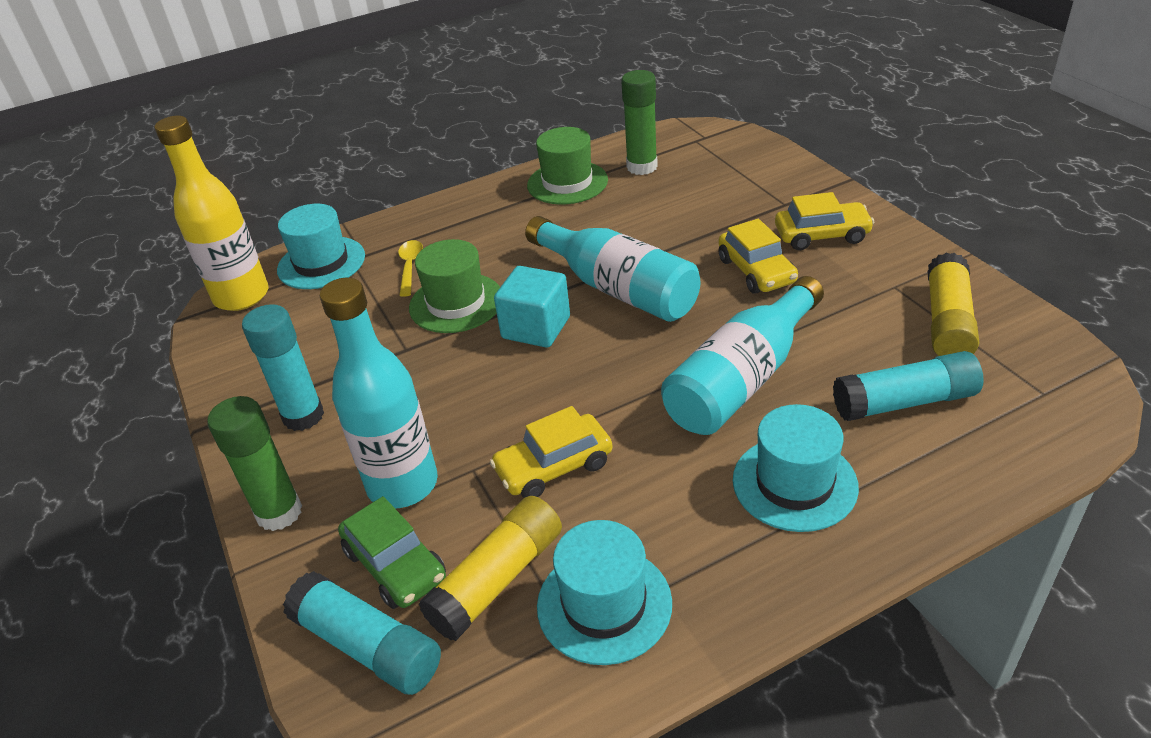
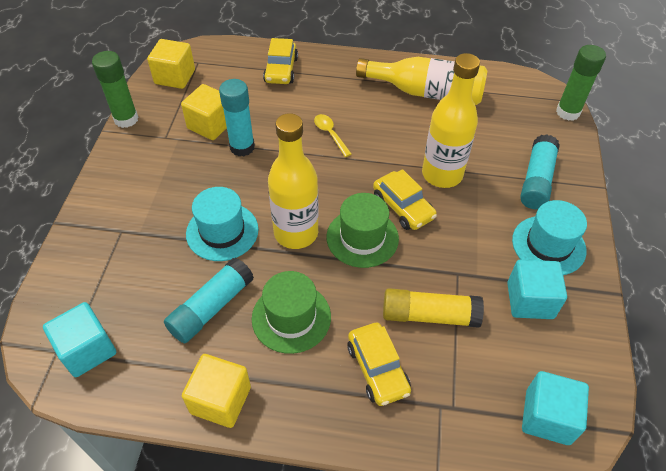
green car: [338,496,446,609] = 1 -> none = 0
turquoise bottle: [320,278,438,508] [525,216,700,322] [661,276,824,435] = 3 -> none = 0
turquoise cube: [494,266,570,348] = 1 -> [43,302,116,377] [507,259,567,319] [522,371,589,445] = 3
turquoise hat: [277,204,365,289] [537,520,672,665] [733,404,859,532] = 3 -> [186,187,259,261] [512,200,587,275] = 2
yellow bottle: [155,116,269,311] = 1 -> [268,113,319,249] [356,57,487,105] [422,53,480,188] = 3
yellow cube: none = 0 -> [147,39,195,89] [181,84,227,140] [182,354,251,428] = 3
yellow glue stick: [419,496,562,641] [927,253,979,356] = 2 -> [383,288,484,328] = 1

